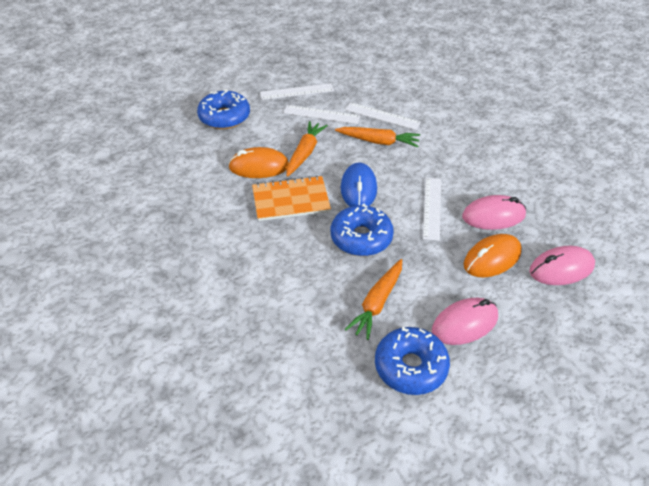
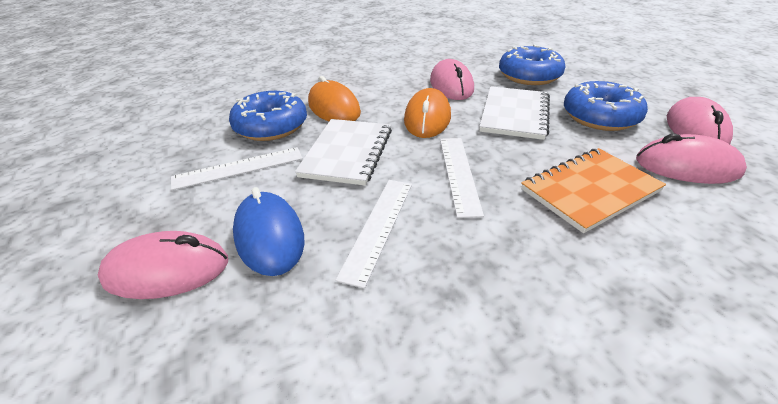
orange carrot: [286,121,328,177] [335,127,420,147] [344,259,402,340] = 3 -> none = 0
pink mouse: [432,298,498,345] [462,195,526,230] [529,246,595,285] = 3 -> [98,231,228,299] [430,59,474,100] [636,134,747,184] [667,97,733,144] = 4
white notebook: none = 0 -> [295,119,392,186] [479,86,550,140] = 2
white ruler: [260,83,334,100] [284,105,360,124] [345,102,421,130] [423,178,441,241] = 4 -> [171,147,303,190] [335,180,412,288] [440,138,484,218] = 3

